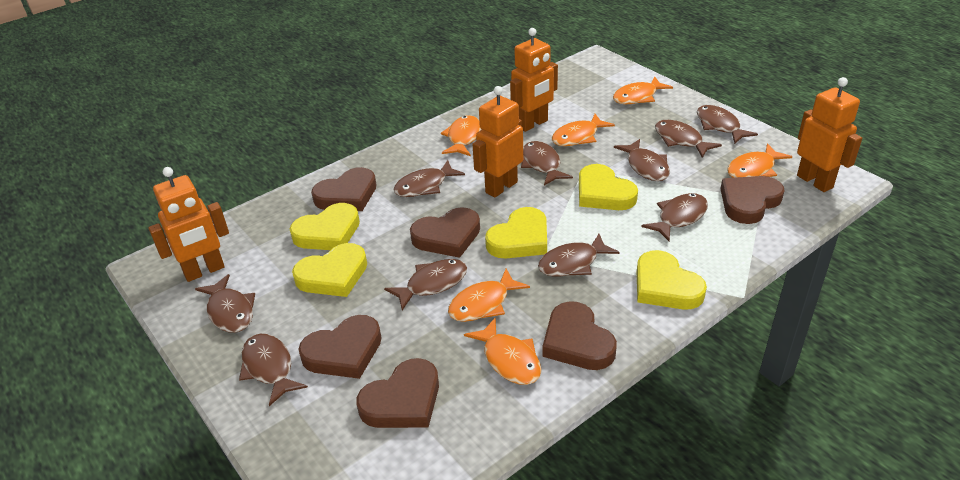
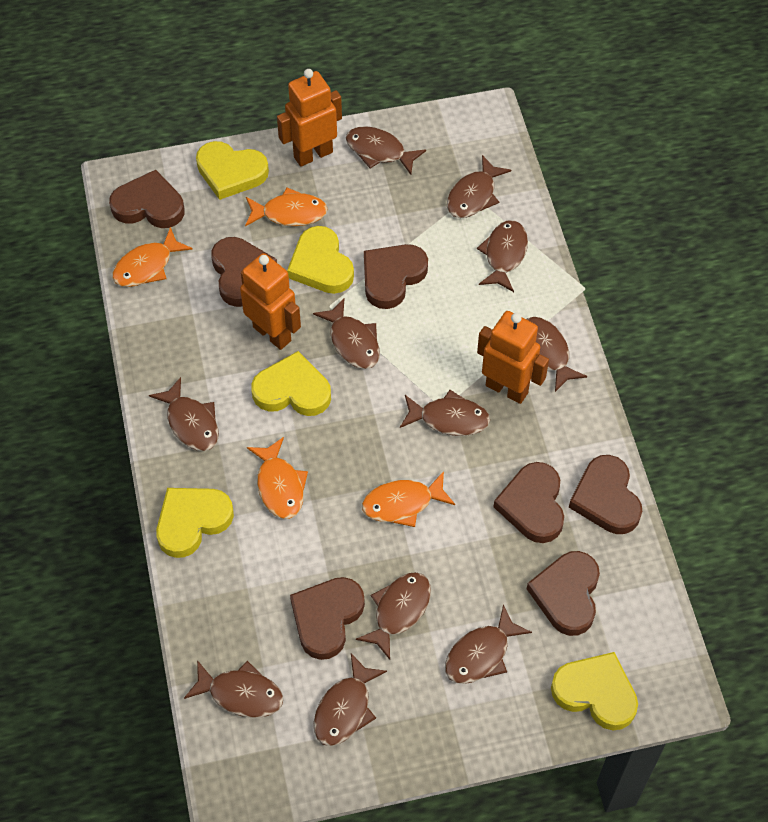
brown fish: [195,274,255,333] [239,334,308,406] [384,259,467,310] [394,160,465,197] [521,141,573,185] [538,234,620,276] [614,139,670,181] [641,193,708,241] [655,120,722,158] [697,105,758,144] = 10 -> [149,377,219,451] [184,660,283,718] [313,298,380,369] [314,654,387,746] [346,126,426,175] [356,572,431,660] [400,390,490,436] [445,604,532,684] [447,155,511,218] [477,220,528,292] [526,317,587,392] = 11
brown heart: [299,315,381,379] [311,167,376,211] [357,358,439,428] [410,207,480,258] [542,301,617,370] [720,176,784,224] = 6 -> [109,170,185,228] [211,237,277,307] [290,577,365,660] [364,244,428,309] [494,462,564,543] [527,551,600,636] [569,455,642,534] = 7
orange fish: [441,115,481,156] [448,269,530,322] [464,317,542,385] [552,114,615,146] [613,76,673,104] [727,143,792,178] = 6 -> [112,227,193,287] [245,188,327,226] [247,437,308,519] [362,471,455,527] = 4
orange robot: [148,167,229,282] [472,86,523,197] [510,28,558,132] [797,77,862,192] = 4 -> [240,253,301,350] [277,69,342,167] [477,311,549,404] = 3

